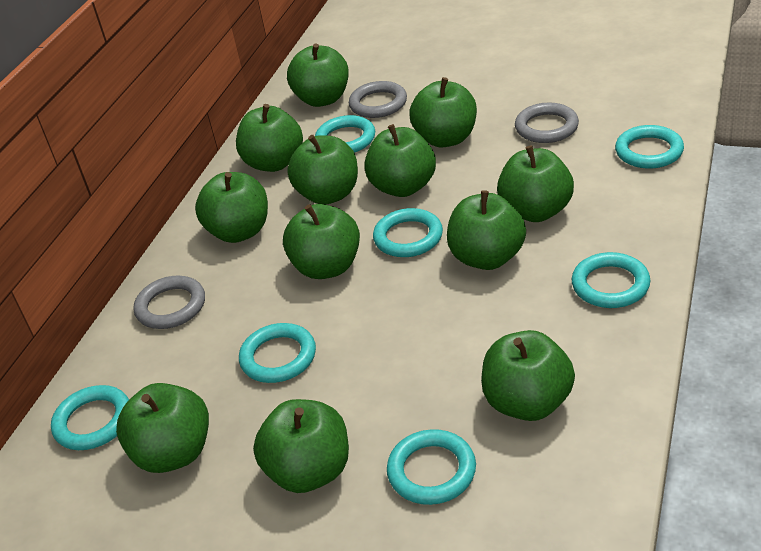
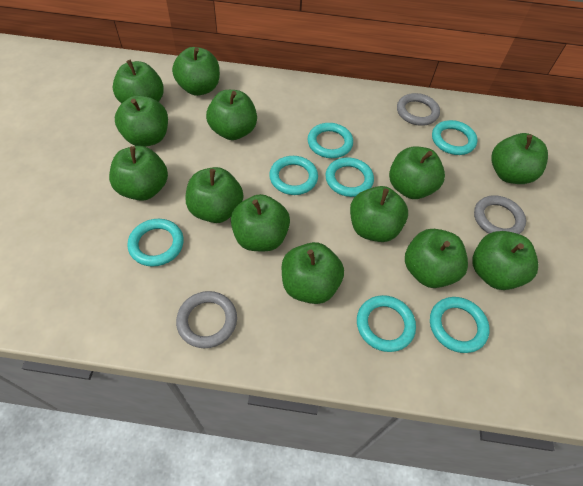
green apple: [116,383,209,473] [195,172,268,243] [236,104,303,172] [253,399,349,493] [283,204,360,279] [287,43,349,107] [287,135,358,205] [364,124,436,197] [409,77,477,148] [447,190,526,270] [481,330,575,421] [497,145,574,222] = 12 -> [109,146,168,201] [112,60,164,104] [115,95,168,147] [172,47,220,96] [186,167,243,223] [206,90,257,140] [231,194,290,251] [282,242,344,304] [350,186,408,242] [389,146,445,199] [405,229,468,288] [472,231,539,290] [491,133,548,184] = 13

